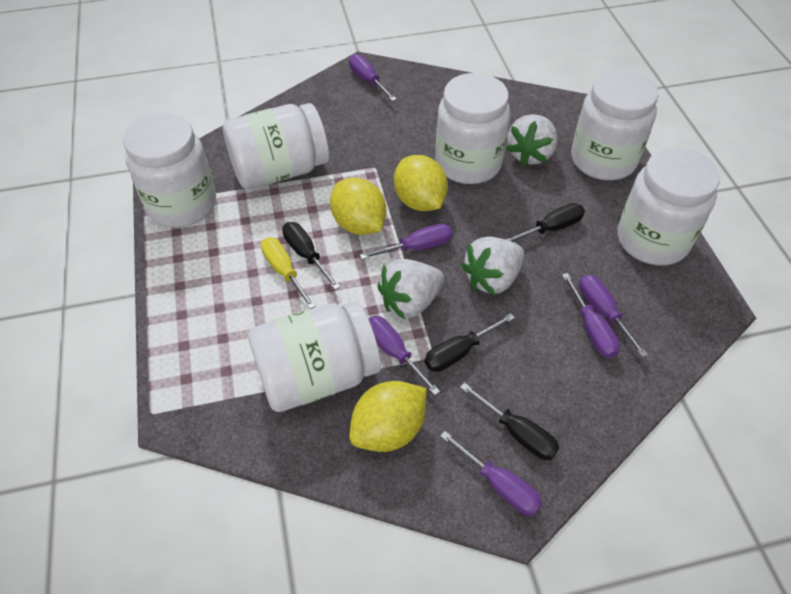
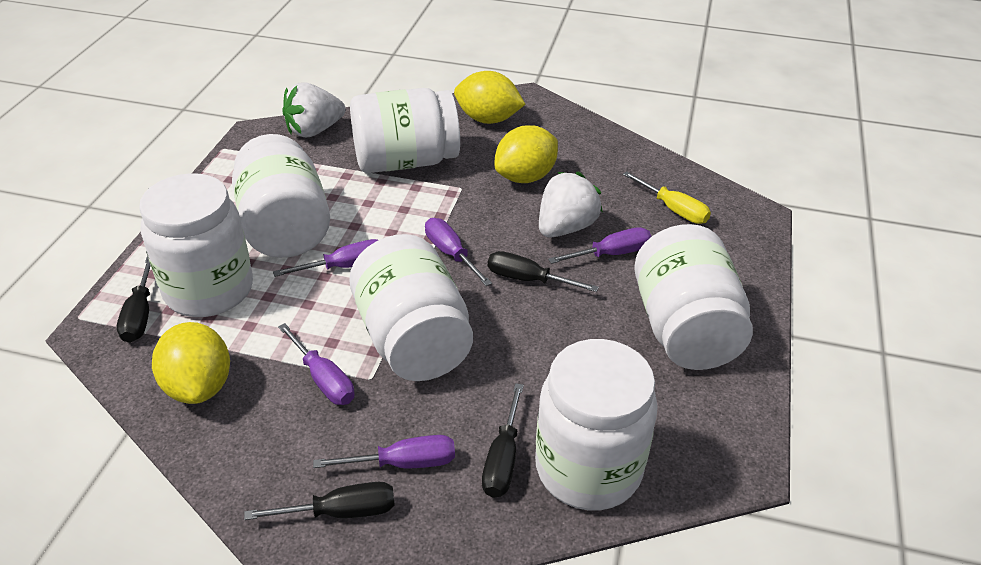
purple screwdriver: [349,54,397,101] [360,224,453,259] [369,316,440,395] [440,431,542,516] [562,273,620,358] [579,275,648,357] = 6 -> [273,239,378,277] [278,323,355,405] [313,435,455,468] [425,218,492,286] [548,227,652,264] = 5
white strawberry: [377,259,445,319] [461,237,524,295] [506,114,558,166] = 3 -> [282,82,346,137] [539,172,603,238] = 2

